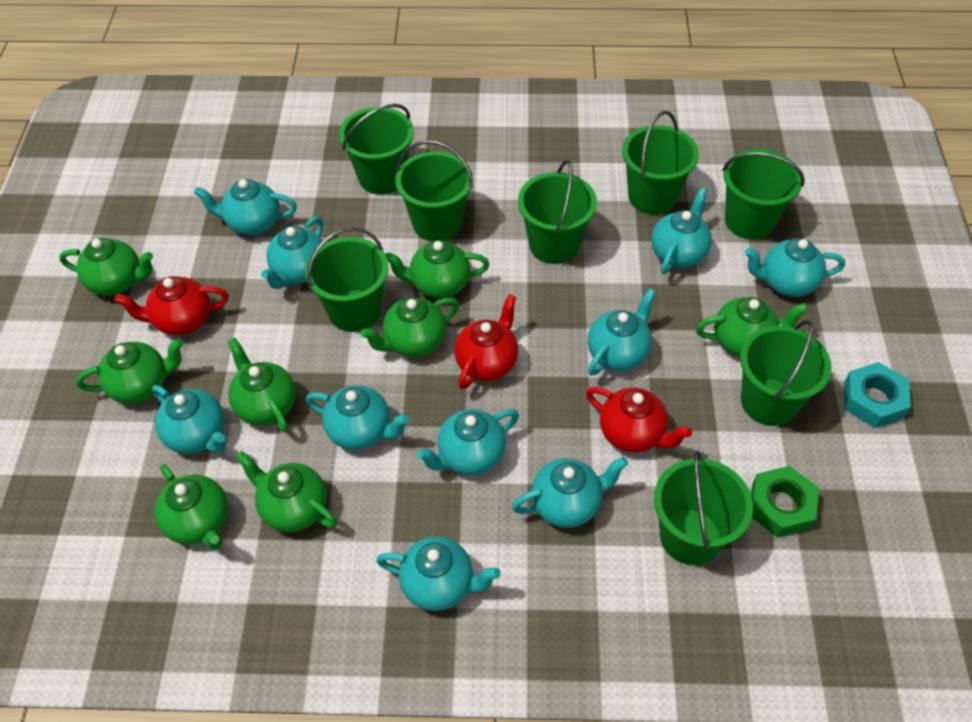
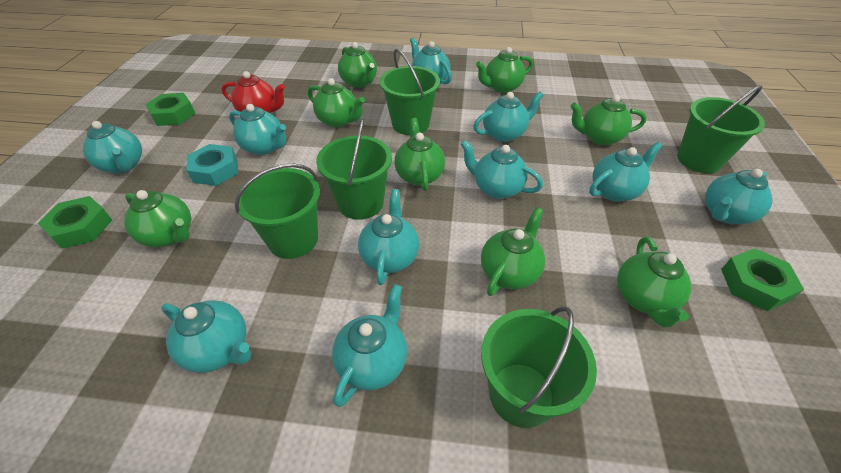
green bucket: [305,227,388,332] [339,104,414,195] [395,140,473,241] [518,160,597,264] [622,111,699,215] [654,451,753,565] [722,149,805,240] [740,320,832,426] = 8 -> [235,163,320,259] [316,118,392,220] [380,49,440,135] [481,306,597,428] [677,85,765,173] = 5
green nut: [751,466,819,538] = 1 -> [38,196,112,249] [145,93,195,126] [721,248,804,311] = 3
red teapot: [115,276,229,336] [454,294,518,389] [586,387,692,453] = 3 -> [222,71,285,113] = 1

